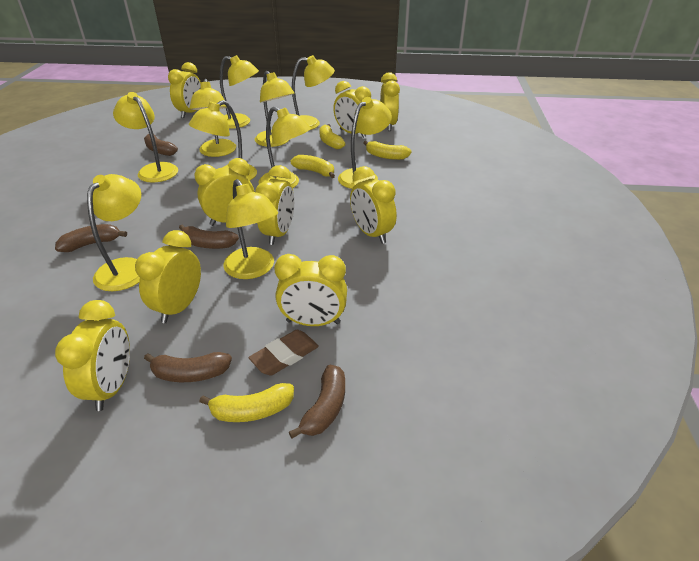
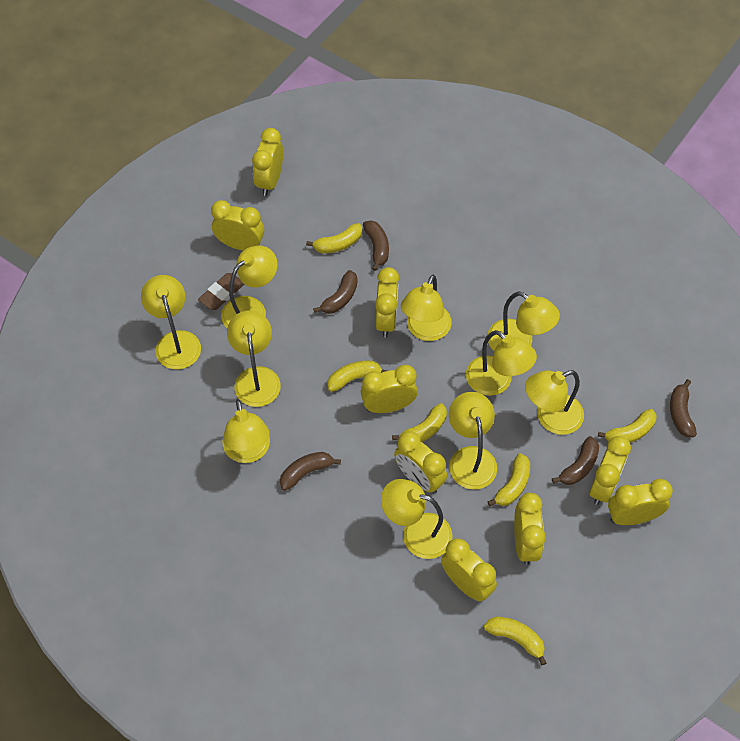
yellow banana: [199,383,294,422] [291,155,335,178] [319,124,345,149] [364,141,412,160] = 4 -> [306,223,362,253] [327,361,387,392] [392,403,447,442] [484,617,547,665] [487,453,530,506] [598,409,657,443] = 6

